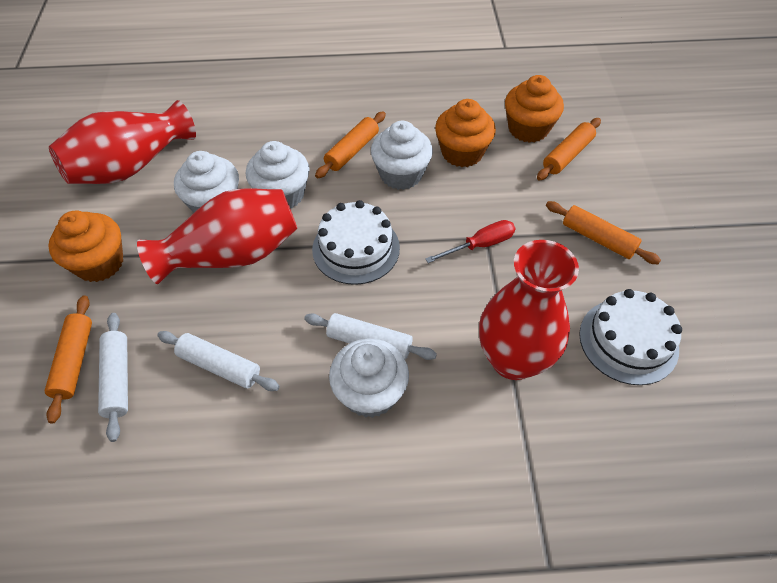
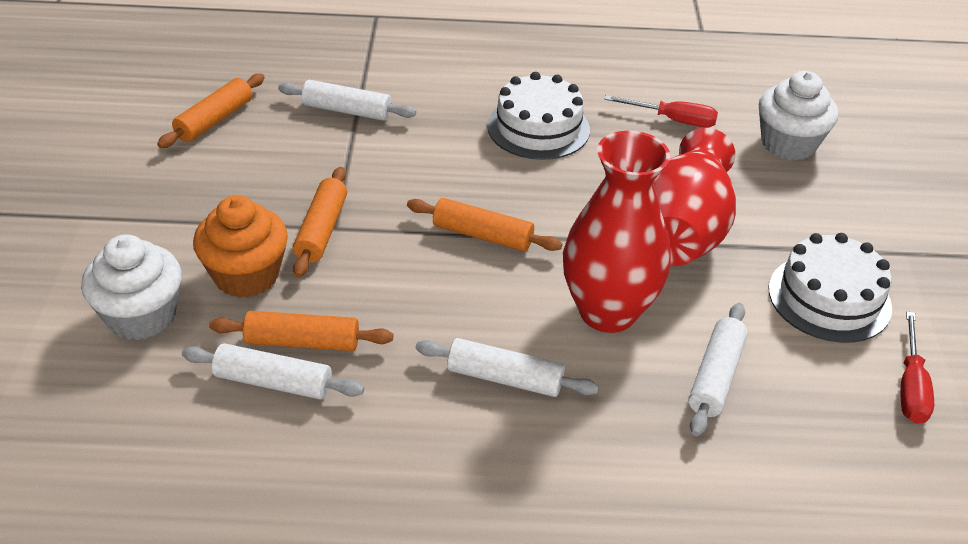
orange cupcake: [48,211,123,282] [435,99,496,167] [505,75,564,143] = 3 -> [193,195,288,298] = 1
red screwdriver: [425,220,515,263] = 1 -> [604,95,718,127] [901,311,934,424] = 2
red vase: [49,100,196,184] [137,188,297,284] [479,240,579,380] = 3 -> [563,131,671,333] [653,128,736,266] = 2
white cupcake: [174,151,239,213] [246,141,310,208] [329,338,409,418] [371,120,433,190] = 4 -> [81,234,182,340] [759,71,838,161] = 2
white rolling pin: [98,313,128,442] [157,331,280,391] [304,313,437,360] = 3 -> [182,343,364,400] [278,80,416,121] [416,338,599,397] [689,303,748,436] = 4

